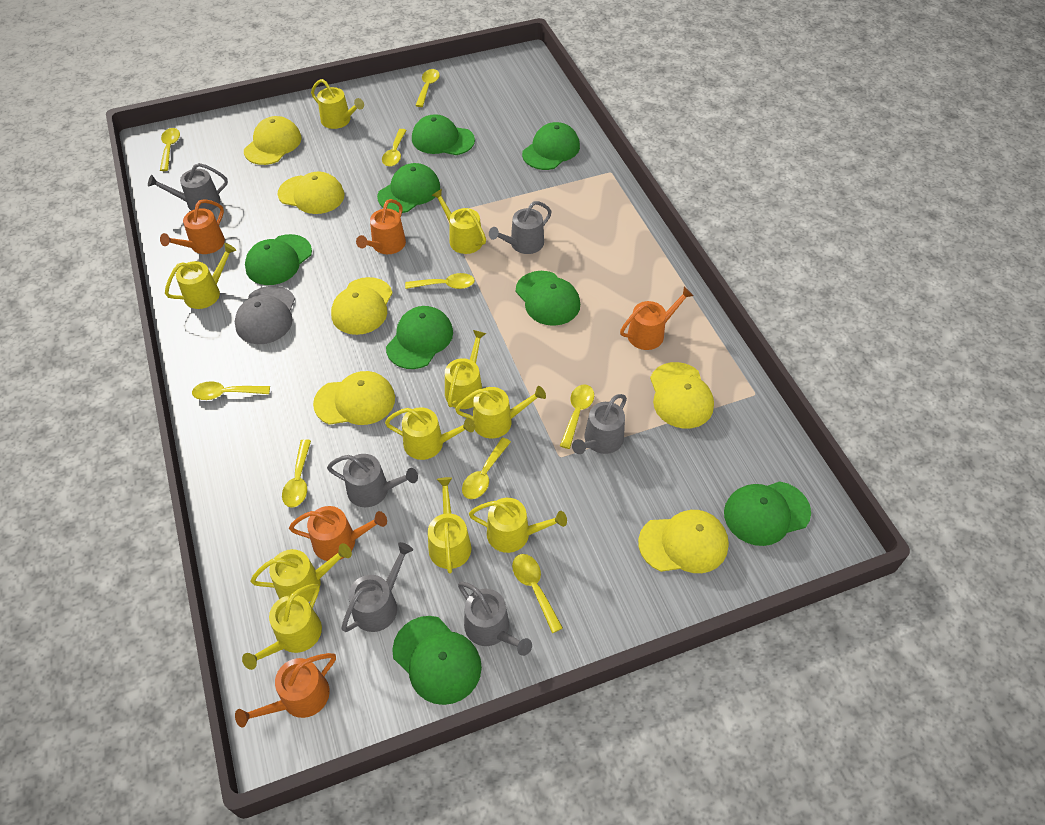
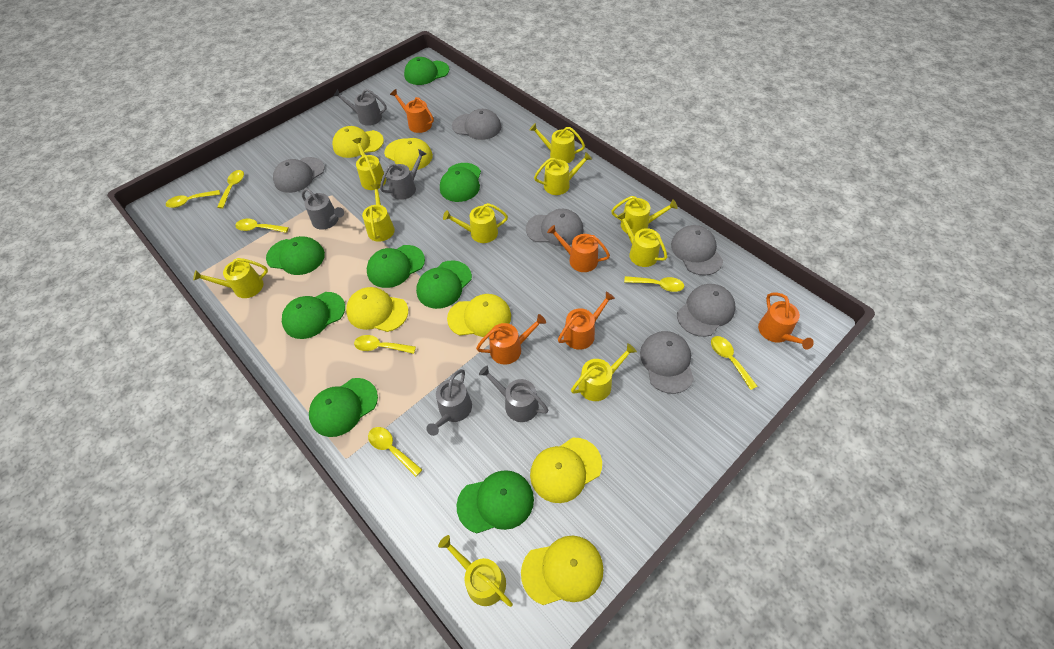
grey cap: [235,286,295,344] = 1 -> [273,157,325,193] [452,109,501,140] [526,209,584,246] [640,331,694,394] [671,225,723,276] [677,284,736,337] = 6
grey watering can: [148,163,228,211] [327,454,418,507] [341,542,413,632] [458,582,532,656] [489,201,552,254] [572,394,627,454] = 6 -> [302,188,344,230] [334,89,387,126] [380,149,426,200] [426,369,472,436] [479,366,549,422] = 5
yellow spoon: [160,128,180,171] [192,381,270,400] [282,439,311,508] [382,129,407,167] [405,273,475,289] [415,69,440,107] [462,437,511,499] [512,554,563,633] [560,384,594,449] = 9 -> [166,190,220,208] [217,170,244,208] [235,219,289,233] [354,335,416,354] [368,427,422,477] [624,276,684,292] [711,336,758,390] = 7

